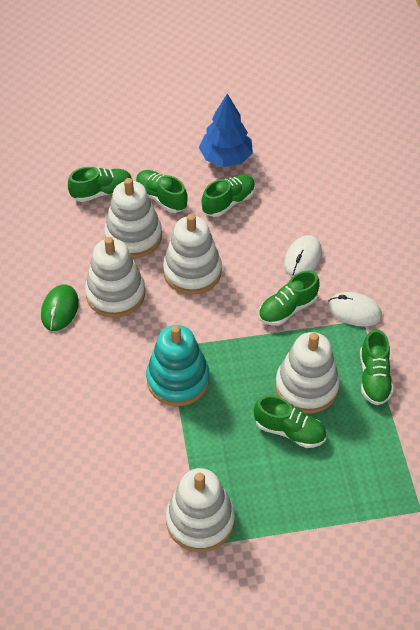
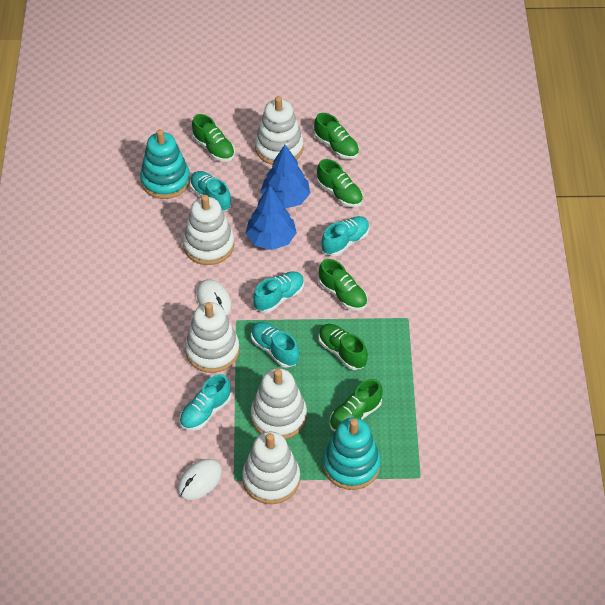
blue tree: [199,94,253,167] = 1 -> [246,186,297,250] [260,145,310,208] = 2
green mouse: [41,285,79,331] = 1 -> none = 0
turquoise shoe: none = 0 -> [180,374,231,431] [190,171,232,212] [251,322,299,368] [253,271,304,313] [321,216,369,256] = 5
turquoise stacking toy: [146,325,210,406] = 1 -> [140,129,190,199] [323,417,381,490] = 2

